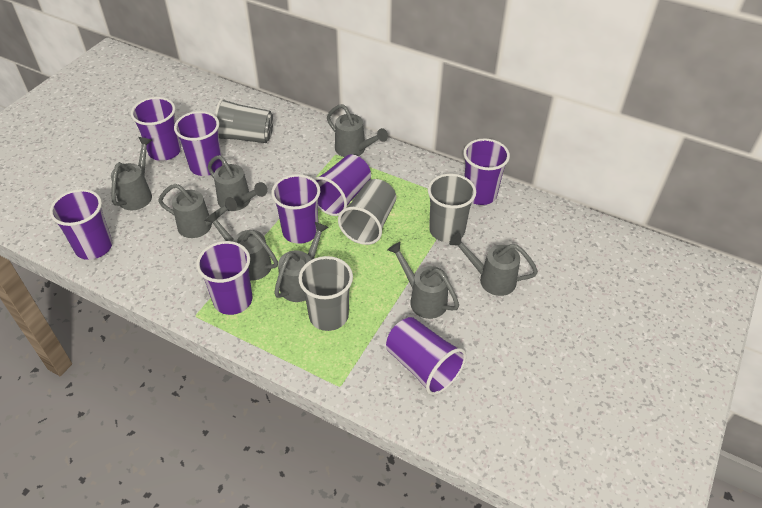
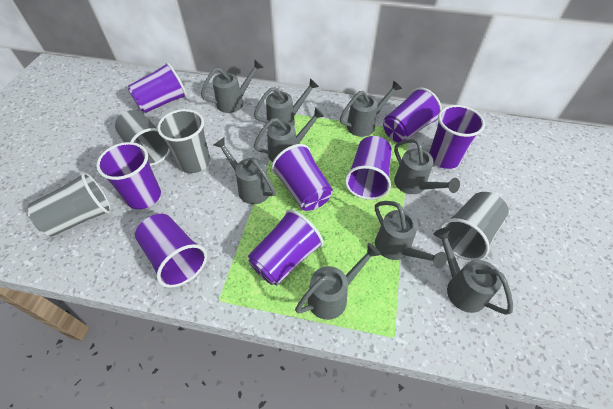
grey watering can: [111,137,152,210] [158,184,237,238] [204,211,278,280] [208,155,267,211] [274,222,329,302] [327,104,388,157] [388,242,459,319] [449,233,538,296] = 8 -> [201,59,264,113] [214,138,275,204] [254,78,319,126] [254,107,324,162] [295,243,381,320] [340,81,402,137] [375,201,447,269] [394,139,460,194] [434,227,513,315] = 9

